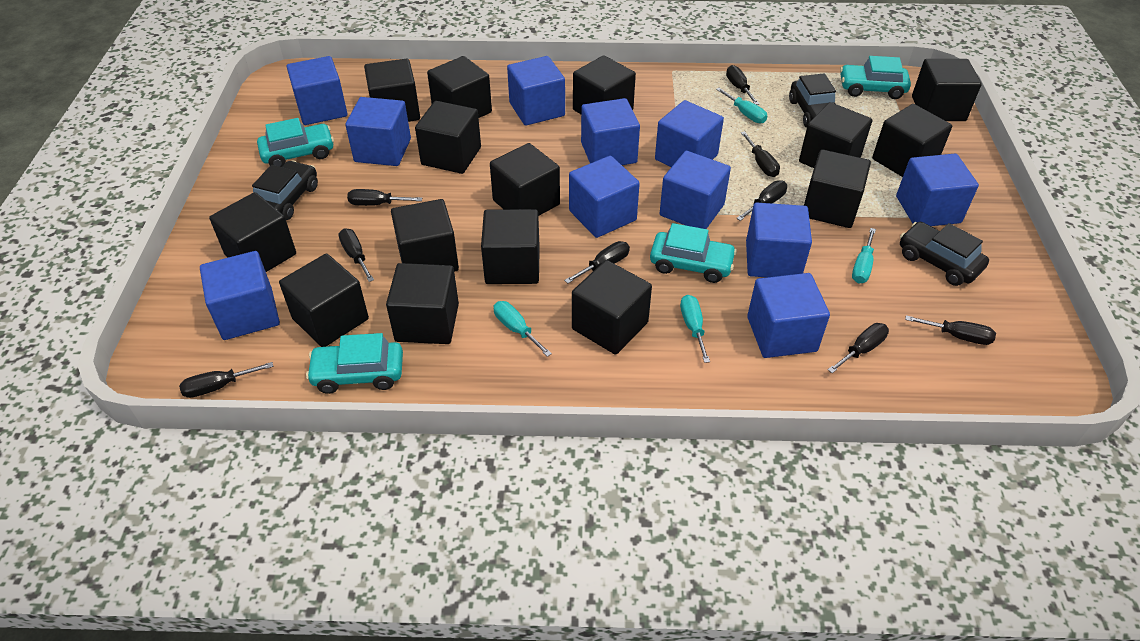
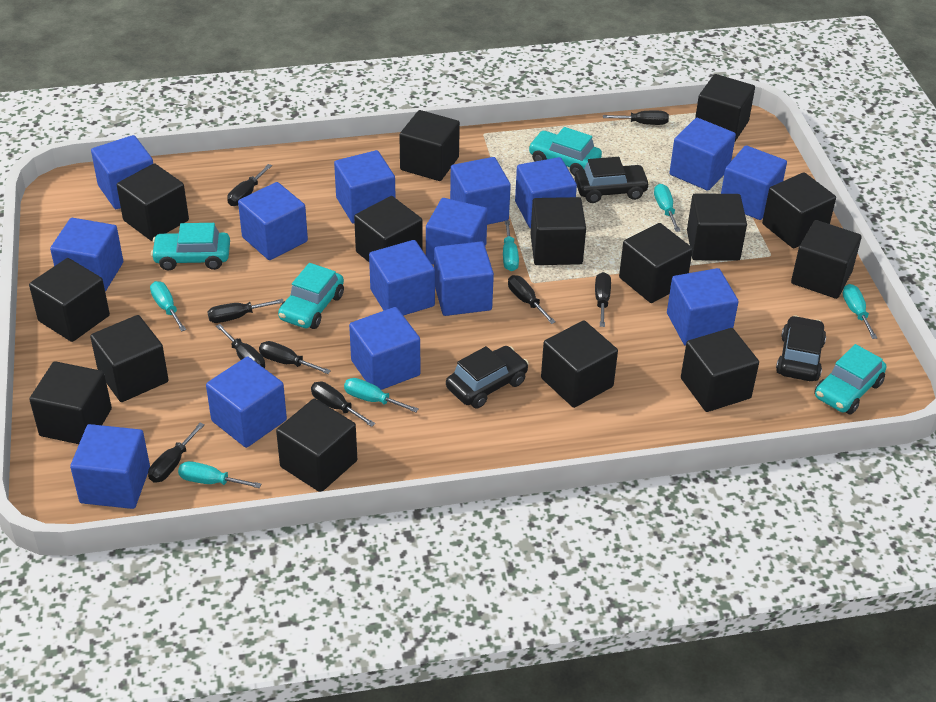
blue cube: [200,251,280,340] [287,56,348,125] [345,97,411,166] [507,56,565,126] [569,156,640,238] [581,98,640,165] [655,100,724,167] [660,151,731,229] [746,203,812,278] [747,273,830,358] [896,154,979,226] = 11 -> [50,218,123,292] [70,424,150,509] [91,135,153,209] [206,357,287,448] [238,182,308,260] [334,150,396,224] [349,307,420,390] [369,240,435,316] [426,198,488,265] [434,241,494,316] [450,157,511,225] [515,157,577,229] [667,268,739,346] [669,118,736,191] [721,145,787,220] = 15
turquoise screwdriver: [494,301,552,357] [680,295,710,363] [716,88,767,123] [852,228,876,284] = 4 -> [150,281,186,332] [178,461,261,488] [344,378,419,412] [503,220,519,271] [654,184,680,232] [843,284,877,339] = 6

